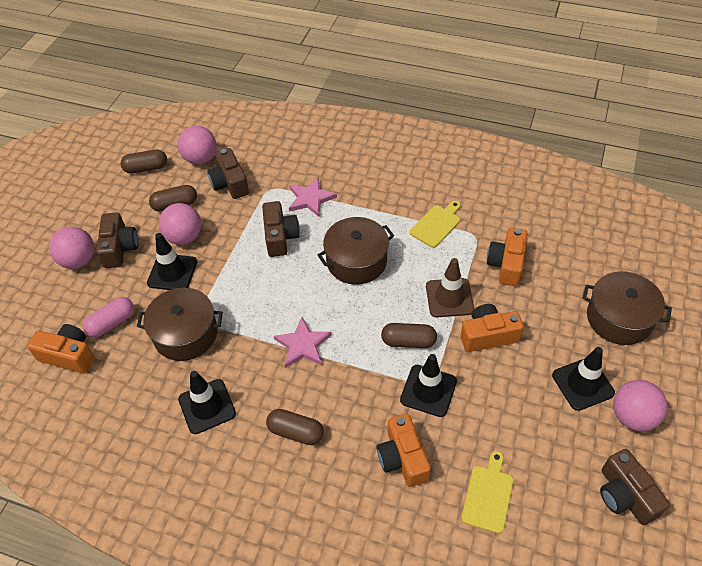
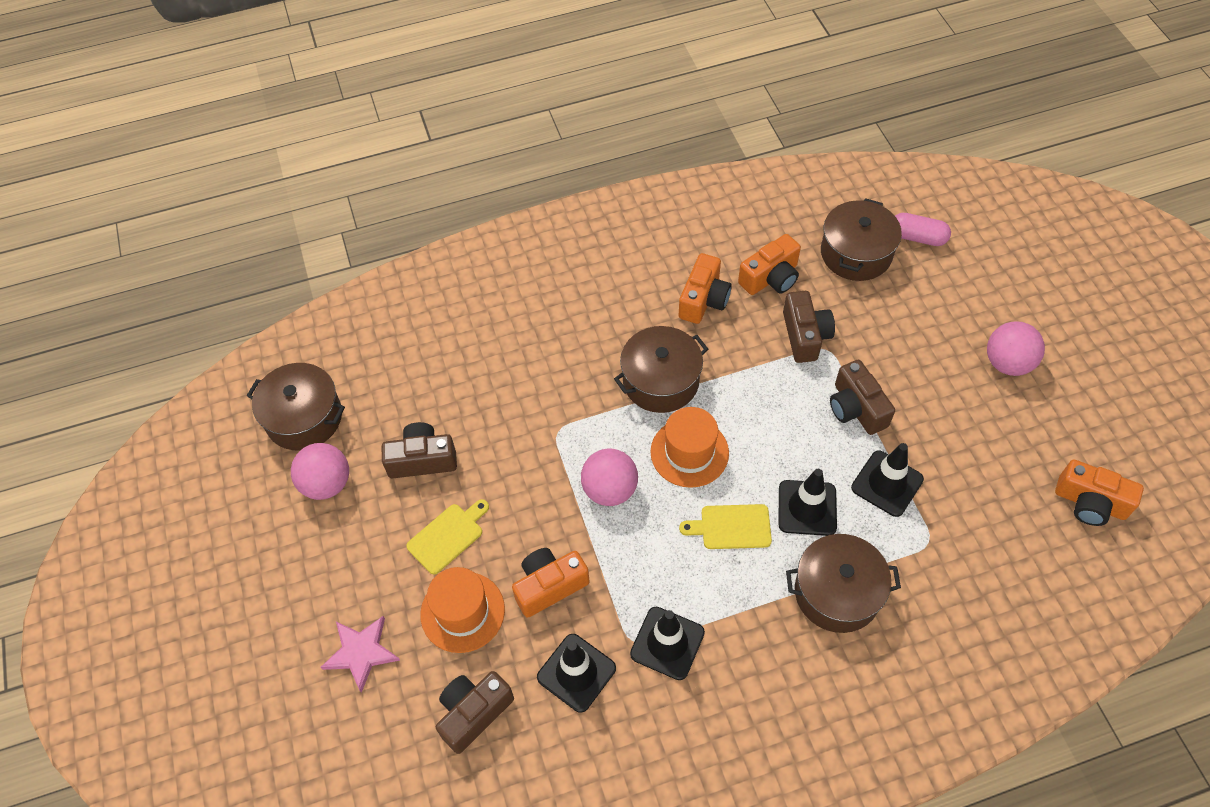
brown capsule: [121,149,167,174] [149,185,197,212] [266,409,324,445] [381,323,437,348] = 4 -> none = 0
brown pot: [137,288,223,361] [318,217,394,285] [583,271,672,345] = 3 -> [247,363,345,451] [614,326,708,413] [786,534,901,633] [821,198,902,281] = 4
brown traffic cone: [426,258,474,317] = 1 -> none = 0
orange hat: none = 0 -> [420,567,505,653] [651,407,729,488] = 2
pink ball: [49,226,94,269] [159,203,201,245] [178,126,217,164] [613,380,668,431] = 4 -> [291,443,349,500] [581,448,638,506] [987,321,1045,376] = 3
pink star: [274,317,332,368] [289,177,337,217] = 2 -> [321,616,400,693] = 1

